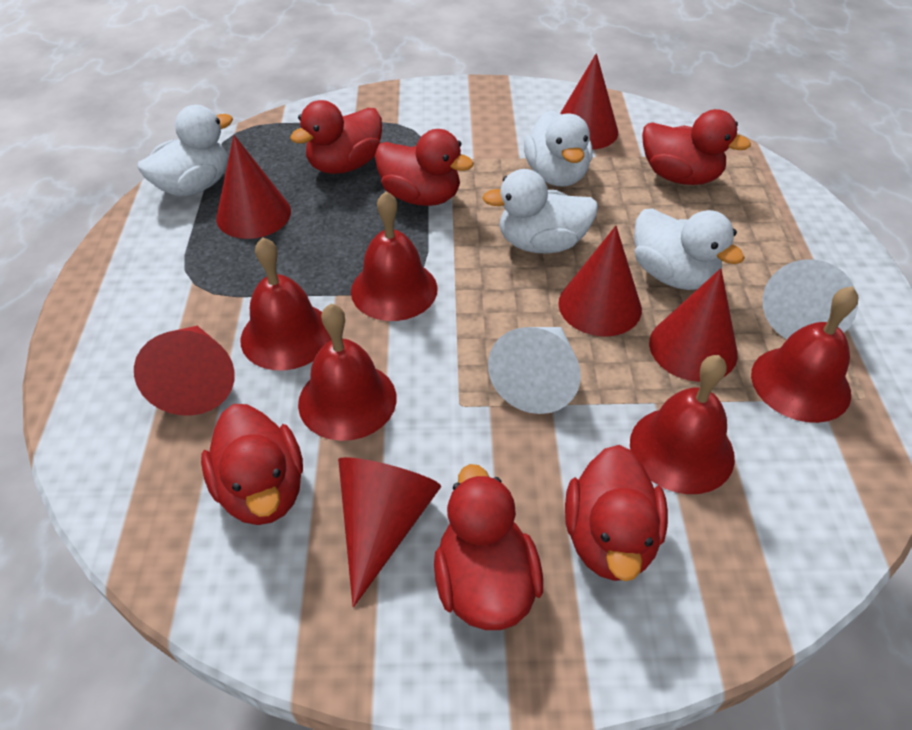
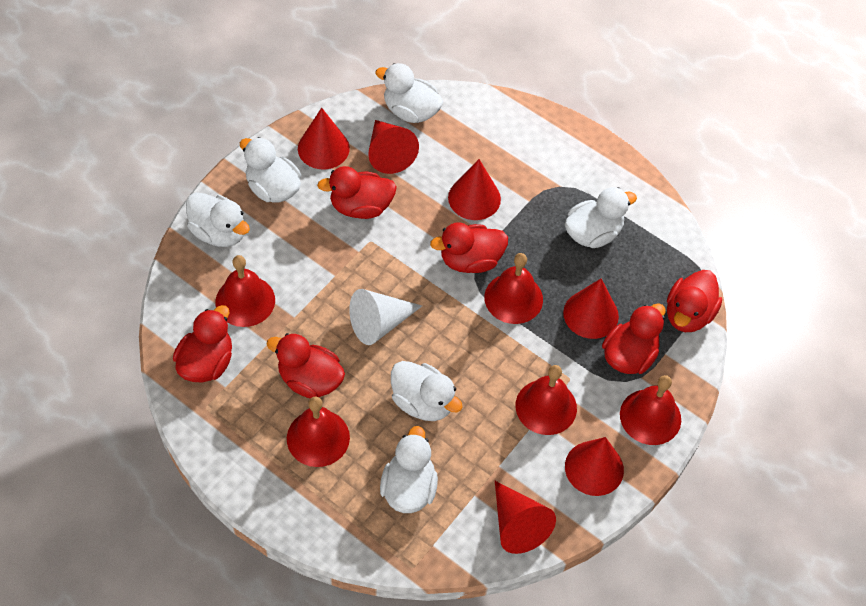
white cone: [488,327,581,414] [763,259,858,339] = 2 -> [349,289,422,345] = 1
white duck: [137,105,233,196] [483,169,598,254] [524,110,592,187] [634,208,745,290] = 4 -> [186,192,250,247] [240,137,301,203] [375,63,443,123] [380,426,438,513] [391,361,463,421] [565,187,637,248] = 6

